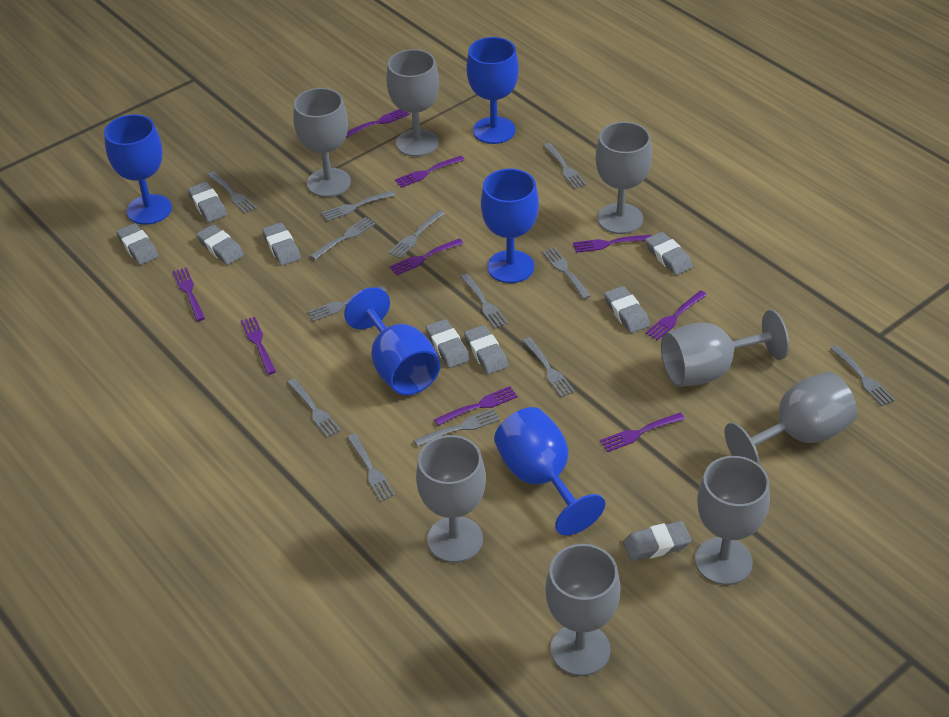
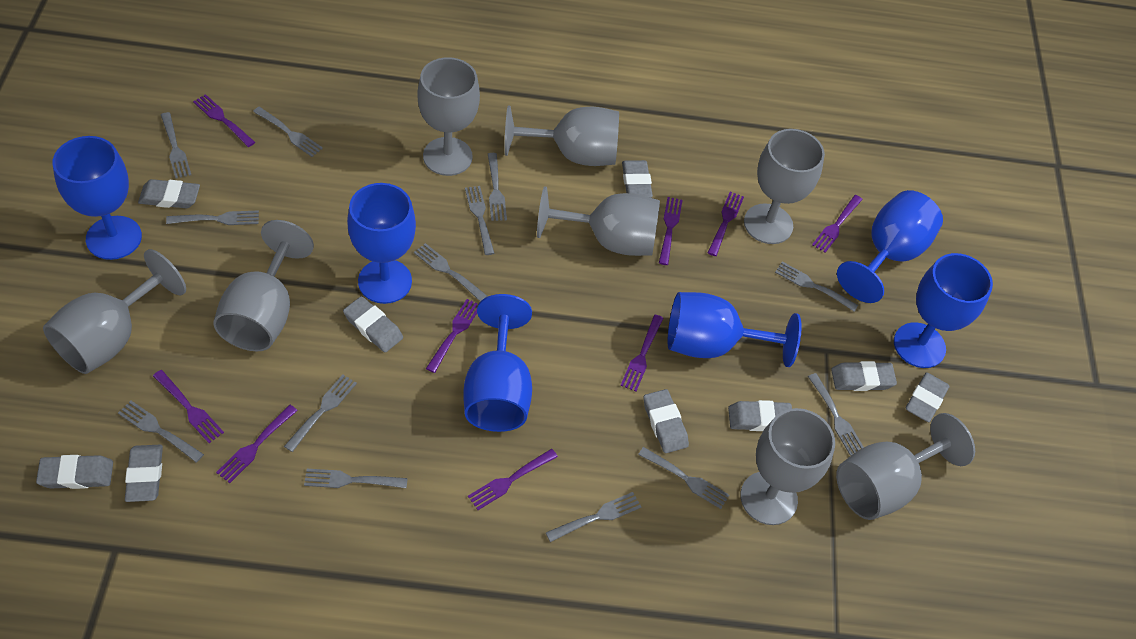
blue goblet: [104,114,172,225] [344,287,440,395] [466,37,519,144] [481,169,539,283] [494,407,605,535] = 5 -> [52,136,142,260] [347,183,416,304] [463,294,532,432] [668,292,802,367] [837,190,943,303] [894,253,993,368] = 6

